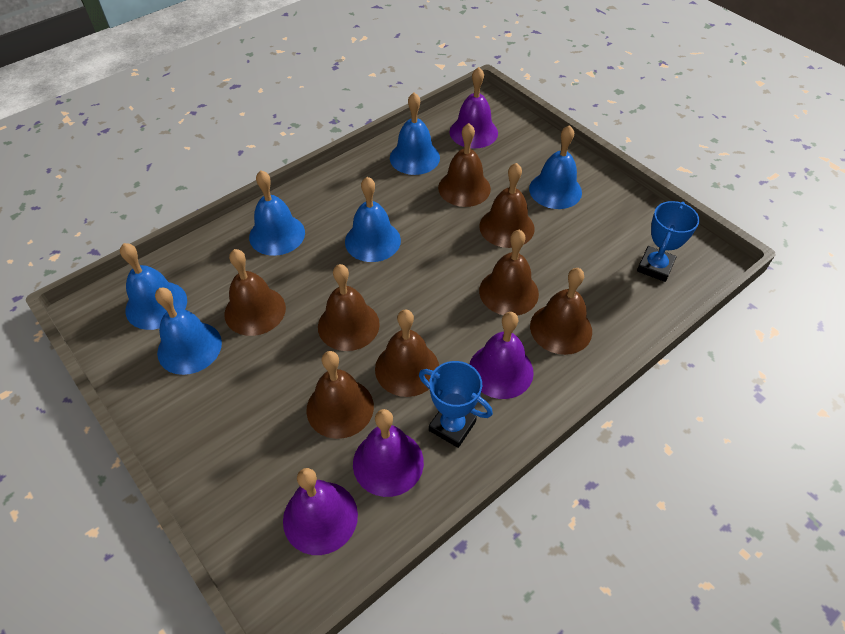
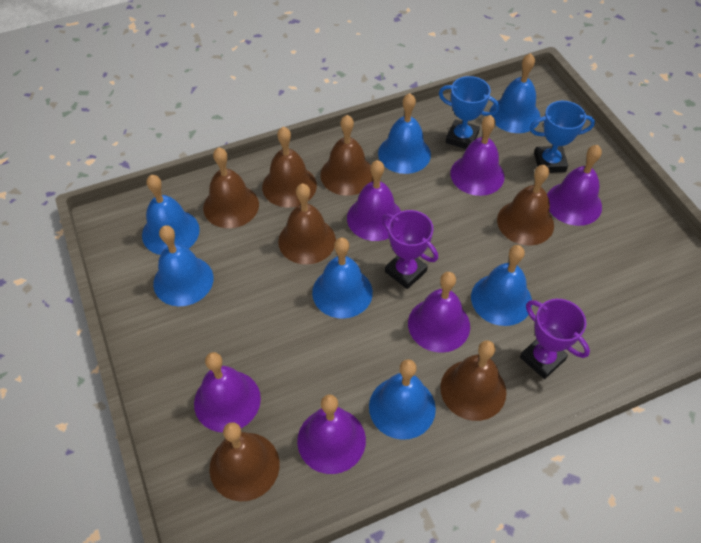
blue bell: [120,243,187,330] [155,287,222,375] [249,170,305,256] [345,177,401,262] [390,92,440,175] [529,125,582,209] = 6 -> [142,175,200,255] [153,225,213,306] [312,237,373,319] [369,359,436,440] [378,93,431,174] [471,245,532,326] [490,53,540,133] = 7
brown bell: [225,249,286,336] [306,351,374,439] [318,264,380,351] [375,309,439,397] [438,123,491,207] [479,163,535,248] [479,230,539,316] [530,268,592,355] = 8 -> [203,147,259,228] [210,422,280,501] [262,127,317,208] [278,184,336,265] [320,115,373,196] [440,340,506,421] [497,164,554,246] = 7
purple bell: [283,468,358,555] [353,409,424,497] [449,67,498,148] [470,312,534,399] = 4 -> [194,352,261,432] [297,395,366,474] [347,160,401,241] [408,272,470,353] [450,115,504,196] [547,145,602,226] = 6
purple trophy: none = 0 -> [382,210,438,289] [520,299,590,379] = 2

